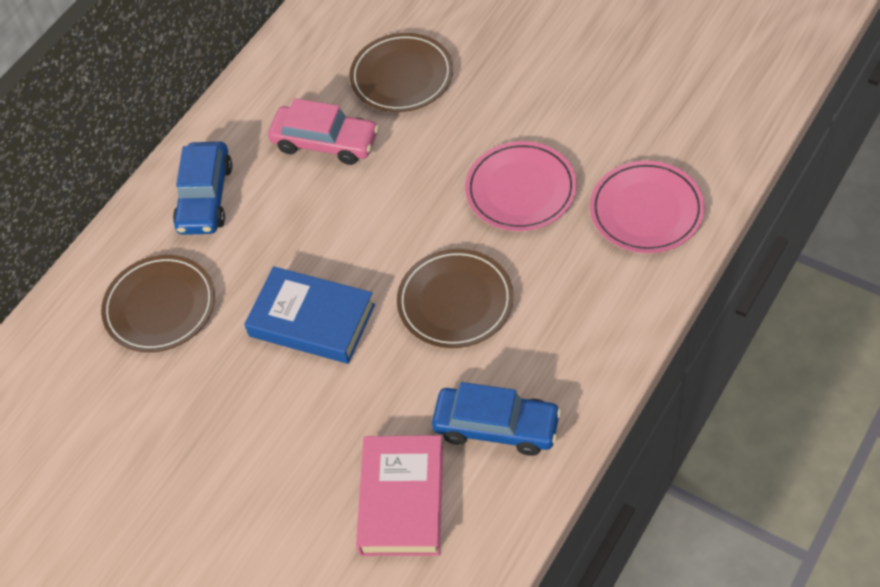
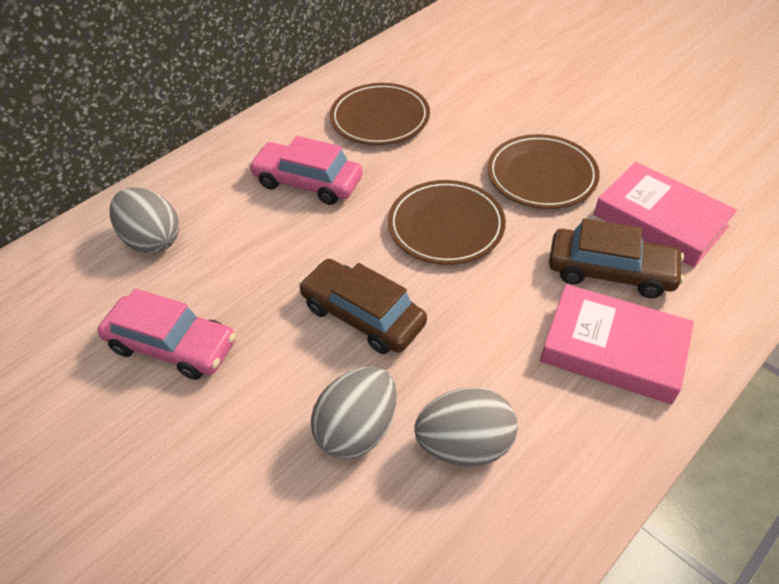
blue book: [244,266,375,364] = 1 -> none = 0
blue car: [173,142,233,235] [432,382,561,456] = 2 -> none = 0
brown car: none = 0 -> [299,259,427,354] [549,218,684,298] = 2
grey egg: none = 0 -> [110,187,179,254] [311,366,397,459] [415,387,518,466] = 3
pink book: [356,435,443,556] = 1 -> [540,284,694,404] [594,162,737,268] = 2
pink car: [268,98,379,165] = 1 -> [97,289,236,380] [249,136,362,205] = 2
pink plate: [465,141,577,231] [590,161,705,253] = 2 -> none = 0

